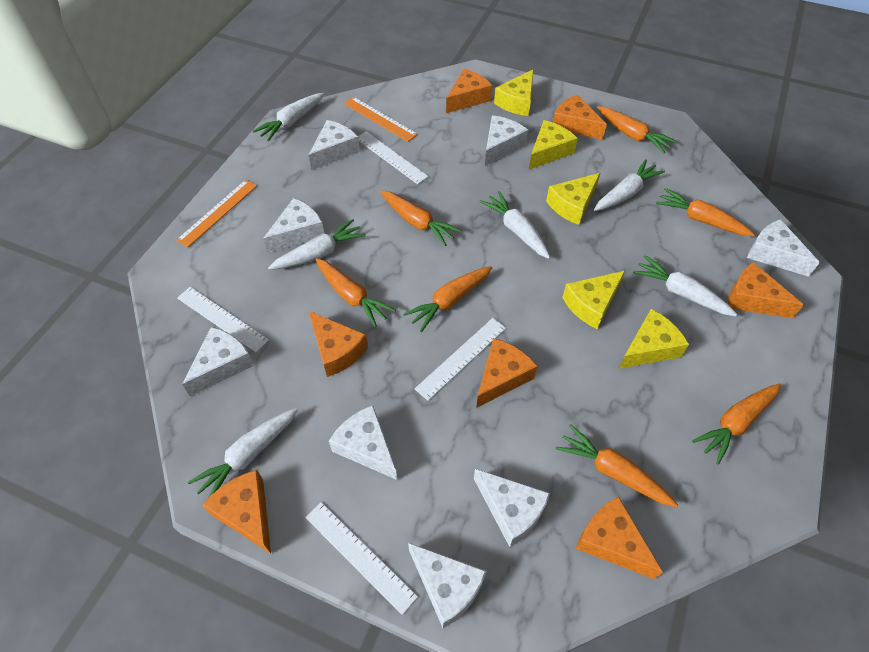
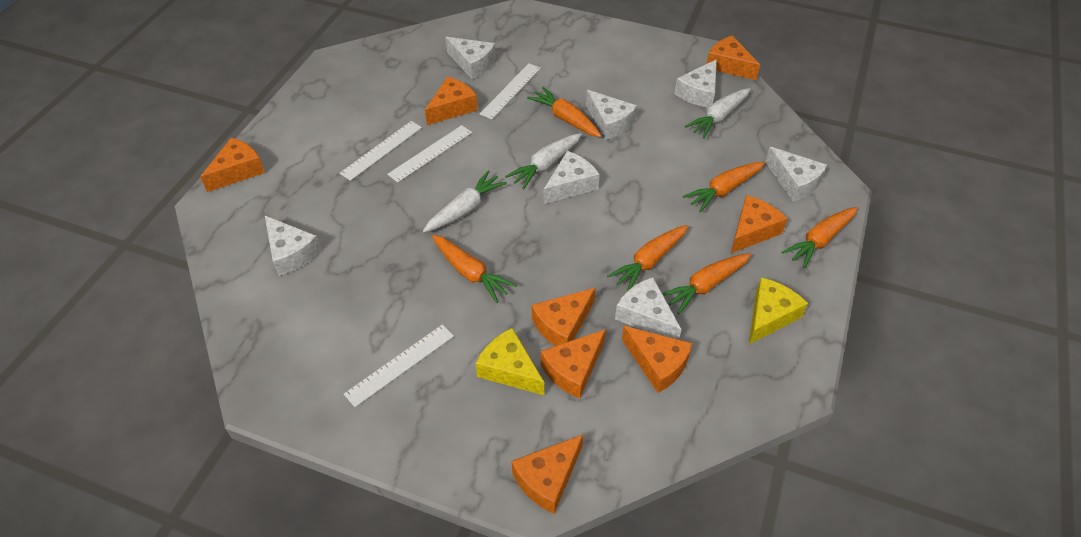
orange carrot: [315,258,396,327] [380,190,462,246] [403,266,492,332] [556,424,678,507] [597,106,677,153] [656,188,755,236] [692,384,781,465] = 7 -> [432,235,517,303] [527,87,601,137] [607,225,688,291] [662,253,751,314] [683,162,765,212] [782,207,858,268] = 6
orange cheese: [202,470,271,554] [309,311,368,377] [446,69,493,113] [476,338,537,408] [553,94,607,140] [576,497,663,579] [728,262,804,318] = 7 -> [200,138,265,192] [425,77,478,125] [511,435,583,514] [532,288,595,346] [541,329,606,399] [622,326,693,393] [707,35,760,80] [731,195,787,253] = 8
orange ruler: [176,180,257,247] [344,97,418,142] = 2 -> none = 0
white carrot: [188,408,298,497] [253,93,324,142] [268,219,366,270] [480,191,550,259] [594,159,665,211] [633,255,737,316] = 6 -> [423,170,507,232] [505,133,582,189] [685,88,750,138] = 3
white cheese: [182,327,254,396] [263,198,325,253] [308,120,360,170] [329,405,397,480] [408,543,487,628] [474,469,550,547] [485,115,528,166] [747,219,820,277] = 8 -> [265,216,321,276] [445,37,496,79] [543,151,600,204] [586,90,637,140] [615,277,682,340] [674,59,717,108] [765,147,827,202] = 7
yellow cheese: [494,69,534,116] [529,120,578,169] [546,173,600,225] [562,271,625,329] [619,309,689,369] = 5 -> [475,328,544,395] [749,277,808,344] = 2

